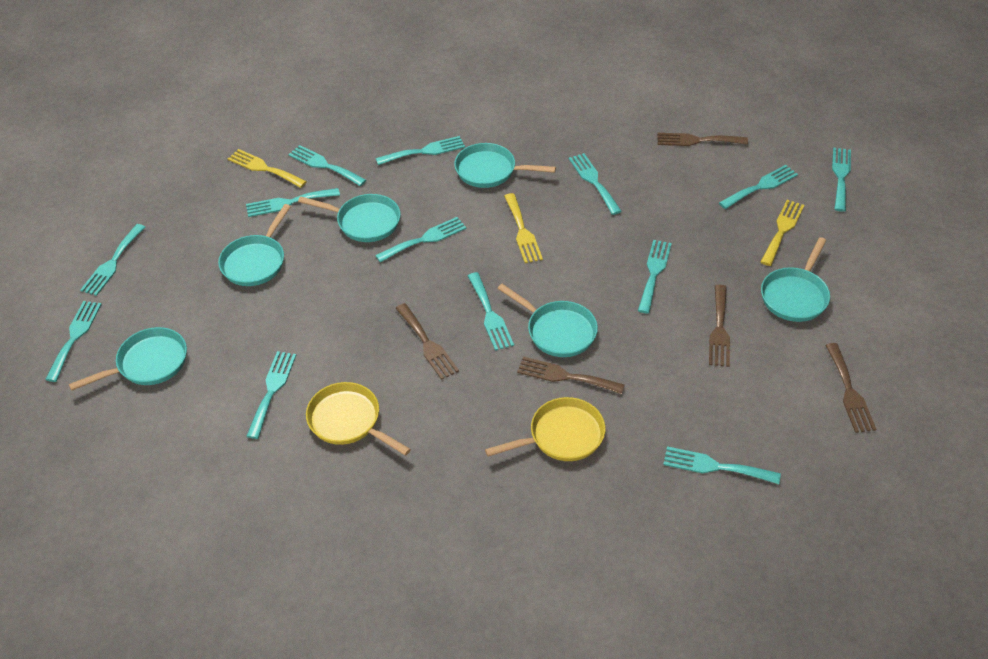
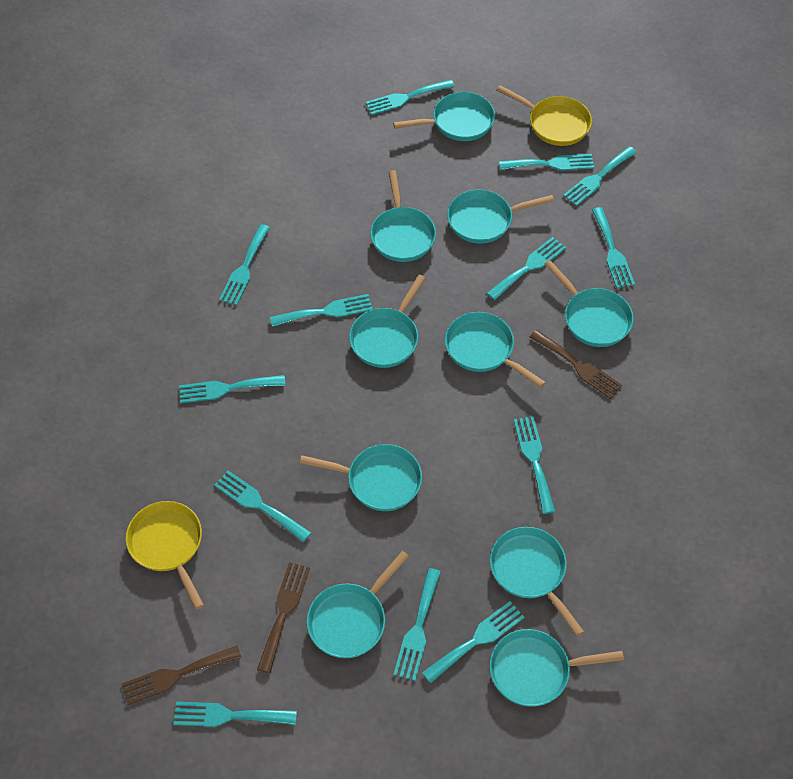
brown fork: [395,303,459,380] [517,357,625,394] [657,133,748,146] [709,285,730,367] [826,343,876,433] = 5 -> [121,645,241,705] [257,562,310,673] [530,330,622,399] = 3
turquoise pan: [69,327,187,391] [218,204,291,286] [298,194,401,242] [454,143,556,188] [497,284,598,357] [761,237,830,322] = 6 -> [300,444,422,511] [307,551,409,658] [349,274,426,368] [370,170,436,262] [393,92,495,141] [445,312,546,388] [447,190,554,244] [490,527,584,636] [490,629,624,707] [544,260,634,347] = 10
yellow fork: [228,149,307,188] [504,193,543,263] [761,200,804,266] = 3 -> none = 0

